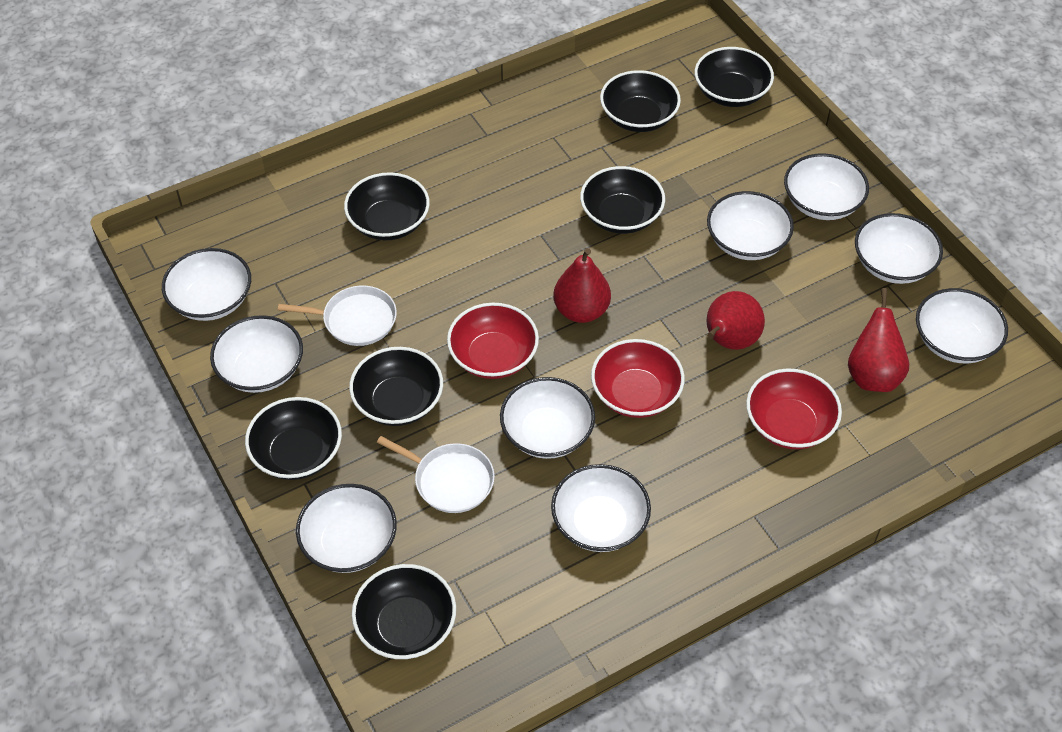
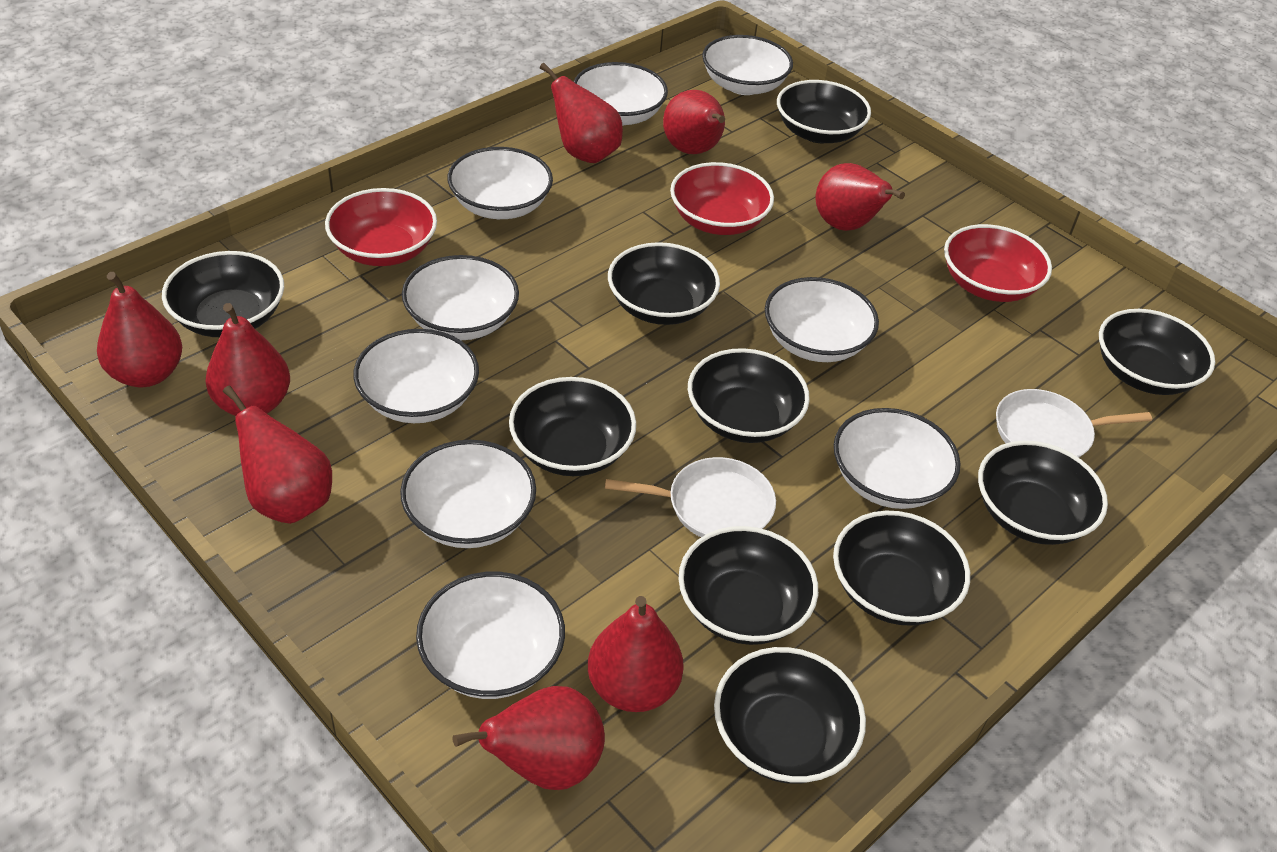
black bowl: [245,397,342,480] [344,172,430,240] [349,347,443,426] [352,564,456,659] [580,166,665,234] [600,70,681,132] [695,47,774,107] = 7 -> [162,251,284,337] [509,377,636,476] [608,242,720,325] [678,526,818,645] [688,348,810,443] [714,647,866,784] [777,80,871,143] [833,511,970,626] [978,441,1108,545] [1099,309,1215,395] = 10
red pear: [553,248,611,323] [706,291,765,350] [848,288,909,392] = 3 -> [97,272,182,387] [205,303,290,416] [223,385,332,524] [452,686,605,790] [540,63,623,163] [588,596,684,712] [663,90,725,154] [816,163,905,231] = 8

